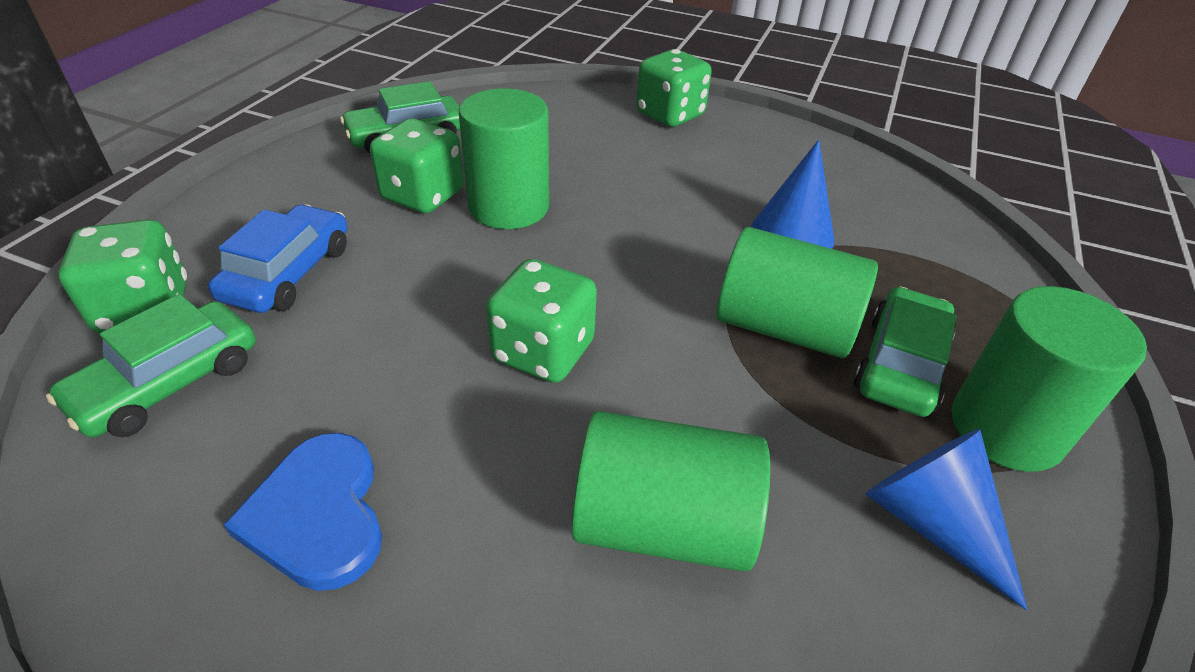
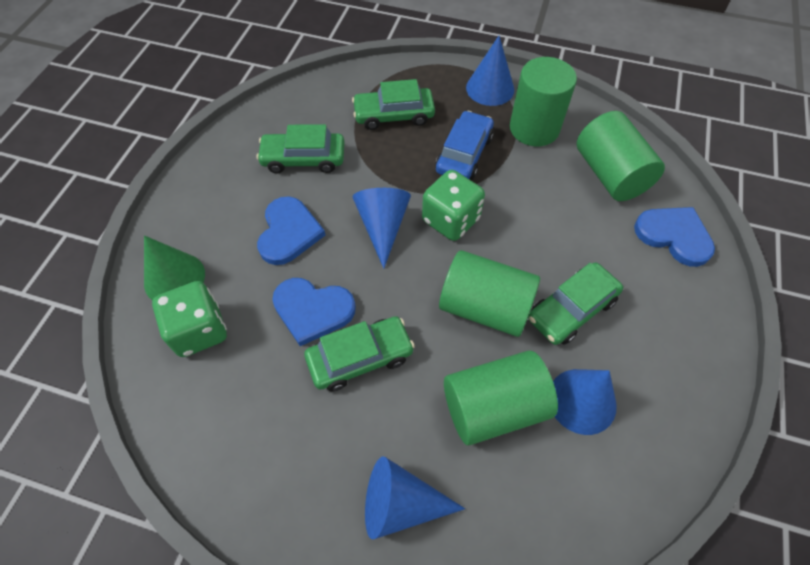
blue cone: [751,140,834,249] [865,429,1028,611] = 2 -> [352,188,411,269] [365,456,465,540] [466,36,514,106] [553,369,617,435] = 4
blue heart: [224,433,382,591] = 1 -> [257,196,325,265] [272,278,356,346] [634,207,715,267] = 3
green car: [46,294,256,438] [340,81,460,153] [854,286,956,417] = 3 -> [256,124,345,173] [304,316,415,392] [352,79,435,130] [528,262,623,345] = 4
green cone: none = 0 -> [144,236,205,300] = 1
green dice: [58,220,187,333] [370,119,464,213] [486,259,597,383] [636,49,712,127] = 4 -> [152,281,227,357] [422,170,485,241] = 2

